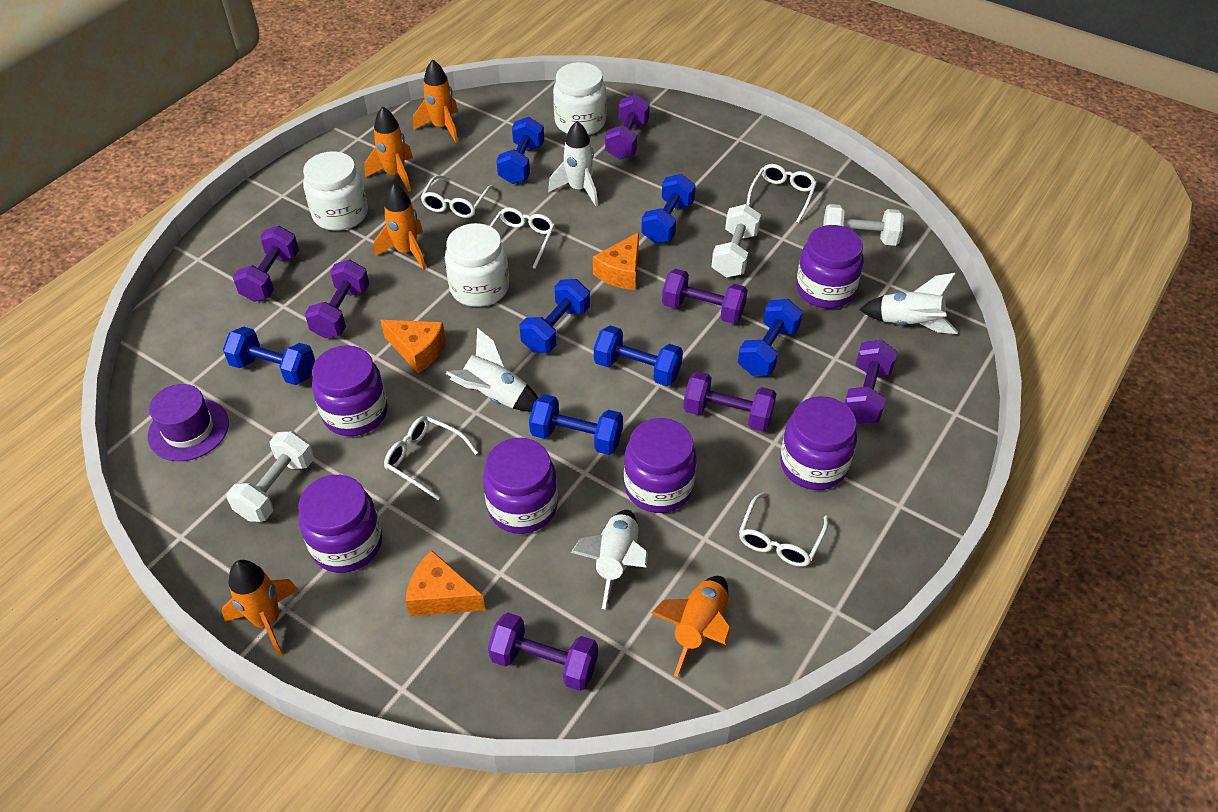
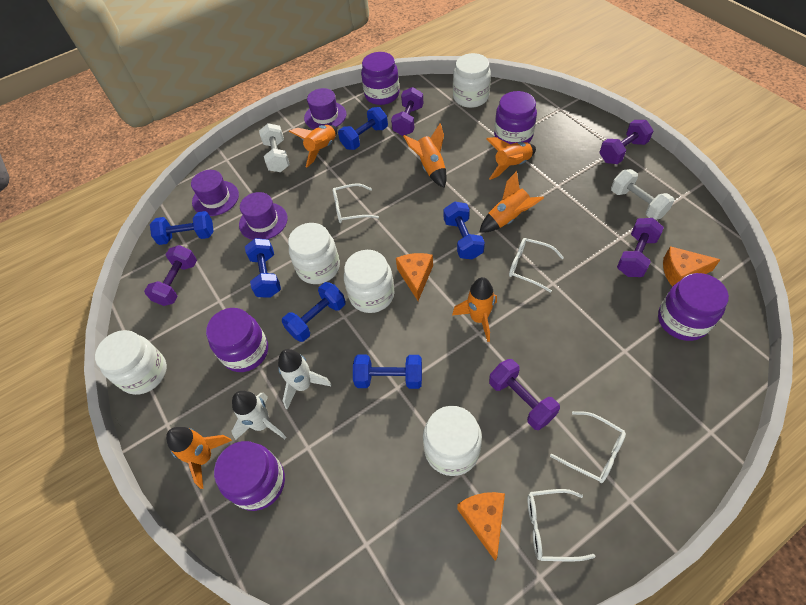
blue dumbbell: [223,327,315,385] [496,117,544,184] [519,279,590,353] [529,394,623,455] [594,325,683,386] [641,174,696,243] [738,299,803,376] = 7 -> [150,211,214,245] [245,238,281,298] [282,282,346,342] [338,107,388,150] [353,355,422,389] [444,201,485,259] = 6
orange rocket: [222,560,298,656] [364,106,413,192] [374,184,426,270] [413,60,458,143] [651,576,731,677] = 5 -> [166,427,232,489] [289,125,337,167] [403,123,447,188] [452,277,497,342] [480,171,544,232] [486,137,536,180] = 6
purple dumbbell: [233,226,299,302] [305,260,369,339] [488,613,598,691] [605,94,650,159] [662,269,748,324] [683,371,776,432] [845,340,898,424] = 7 -> [144,245,197,306] [391,87,424,136] [489,359,560,430] [599,120,653,164] [617,218,664,277] = 5
purple hat: [148,384,229,461] = 1 -> [191,170,239,216] [239,192,288,240] [304,88,346,129] = 3
purple jar: [298,475,382,573] [312,345,388,436] [483,438,558,534] [624,418,697,513] [780,396,857,490] [796,225,864,309] = 6 -> [206,308,268,372] [214,441,285,511] [361,52,400,105] [494,91,537,144] [658,273,729,341] = 5
white dumbbell: [226,431,314,522] [712,204,761,277] [823,204,904,246] = 3 -> [259,123,290,172] [611,169,674,220] = 2
white glasses: [384,416,478,500] [421,175,493,218] [490,207,555,269] [739,492,829,567] [747,164,817,223] = 5 -> [333,183,379,223] [509,238,564,293] [527,489,596,561] [550,411,626,483] = 4
white jar: [303,151,368,231] [445,223,509,307] [553,62,607,135] = 3 -> [95,330,167,395] [288,223,340,284] [344,250,395,313] [423,406,482,476] [453,53,491,108] = 5
white rocket: [446,328,538,412] [548,121,598,206] [571,510,648,609] [859,273,958,334] = 4 -> [231,391,286,440] [278,349,332,410] = 2

